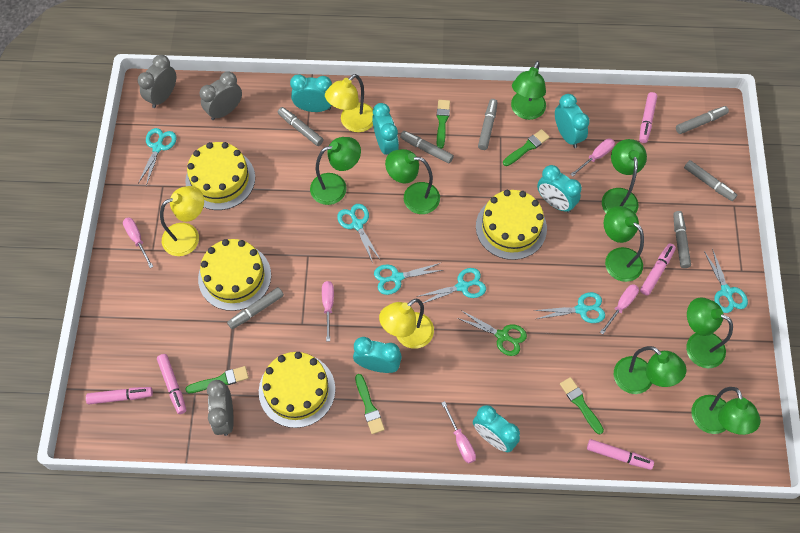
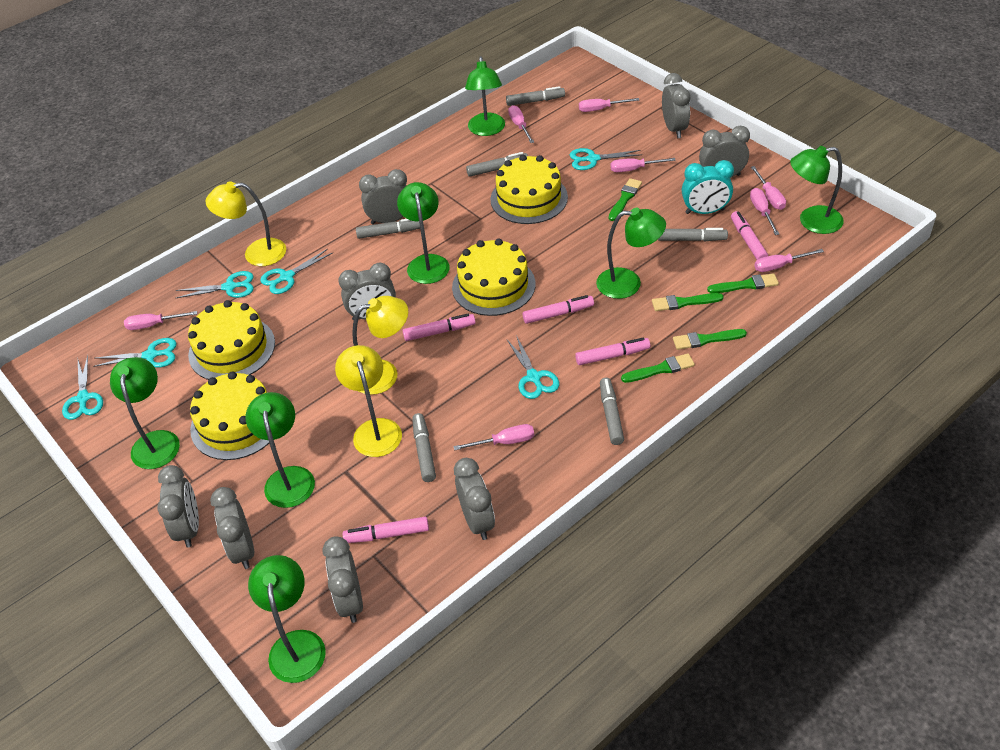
green lamp: [310,137,361,205] [385,149,440,214] [511,61,546,120] [602,139,647,214] [604,206,644,282] [614,346,687,394] [686,297,733,368] [691,387,761,435] = 8 -> [110,357,180,469] [246,392,315,508] [248,555,326,683] [397,182,450,284] [465,56,505,136] [596,208,666,299] [790,146,844,234] = 7
green scissors: [457,311,527,356] = 1 -> none = 0
grey clock: [138,55,176,108] [200,71,242,120] [207,380,234,436] = 3 -> [157,465,199,548] [210,487,254,569] [323,536,363,623] [338,263,396,321] [359,169,407,225] [454,458,495,540] [662,73,690,138] [699,126,750,177] = 8
grey marker: [227,287,284,329] [277,107,324,146] [400,131,454,164] [478,99,498,150] [673,211,691,268] [676,106,729,134] [684,160,737,201] = 7 -> [356,219,420,239] [412,413,436,482] [466,152,528,177] [506,86,565,106] [600,378,624,445] [658,228,728,241] = 6
pink screwdriver: [123,218,153,268] [322,281,334,342] [441,401,476,463] [570,138,615,176] [600,284,639,334] = 5 -> [124,311,197,330] [453,424,534,450] [508,105,534,143] [579,98,639,112] [611,158,676,172] [750,188,779,235] [751,166,786,210] [754,249,824,272] = 8
turquoise clock: [290,74,332,112] [353,337,402,373] [372,103,399,155] [473,405,520,452] [537,165,582,213] [555,94,590,148] = 6 -> [682,160,734,214] = 1

